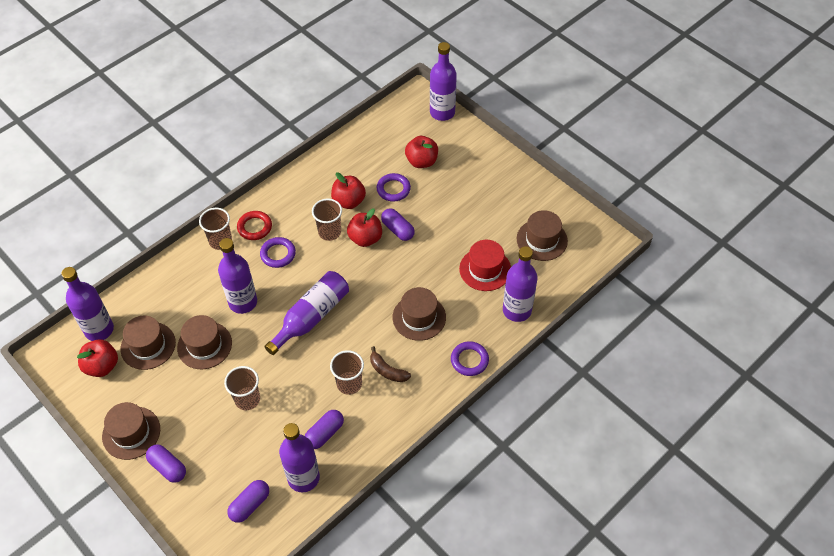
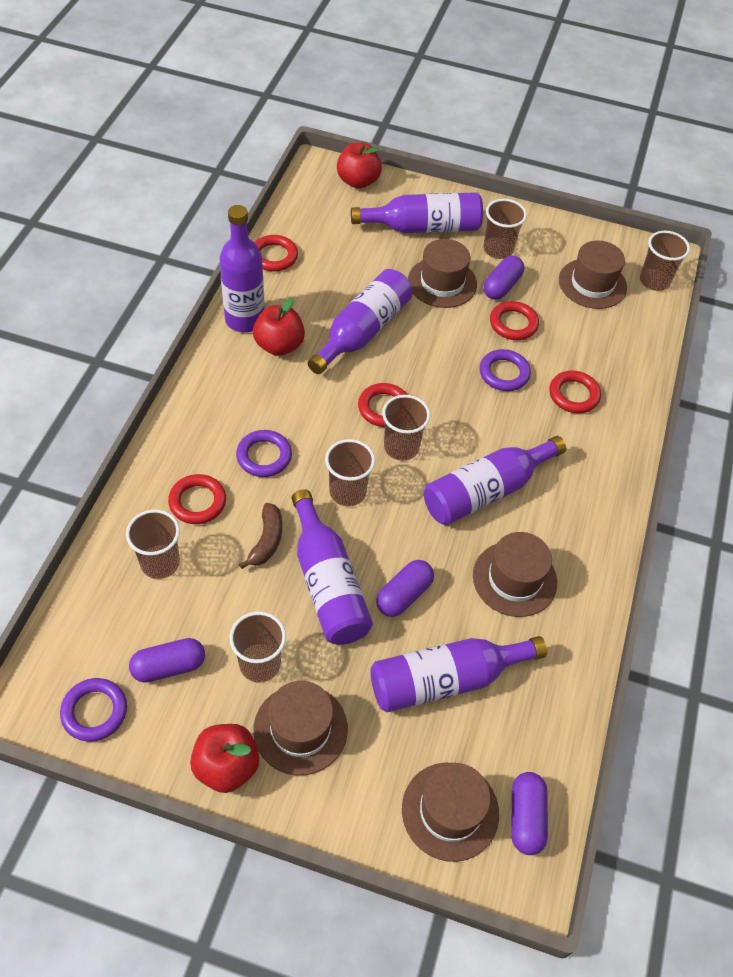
brown cup: [199,208,232,250] [224,366,260,410] [312,199,342,241] [330,350,364,395] = 4 -> [126,509,180,579] [229,611,286,682] [325,439,375,506] [382,395,430,461] [483,199,527,259] [640,231,690,291] = 6
red apple: [77,340,118,377] [331,172,366,209] [347,209,382,247] [405,136,438,168] = 4 -> [190,724,259,793] [253,298,305,356] [337,143,382,189] = 3
red hat: [459,240,511,291] = 1 -> none = 0
red ring: [237,211,272,240] = 1 -> [168,474,226,524] [254,235,298,271] [358,383,407,427] [490,301,539,340] [549,370,601,413] = 5

